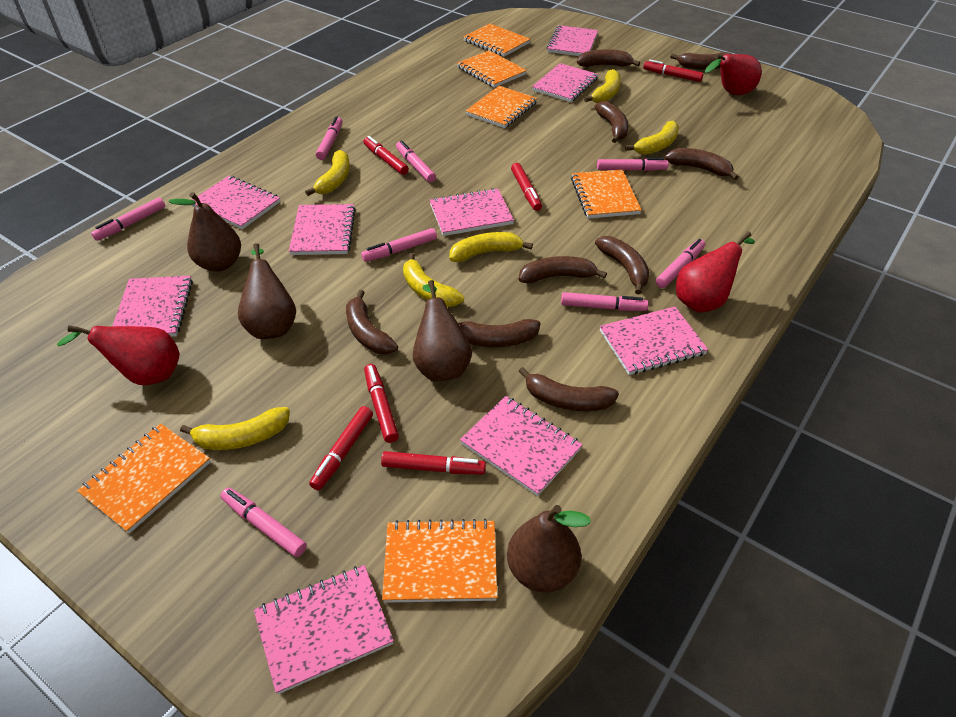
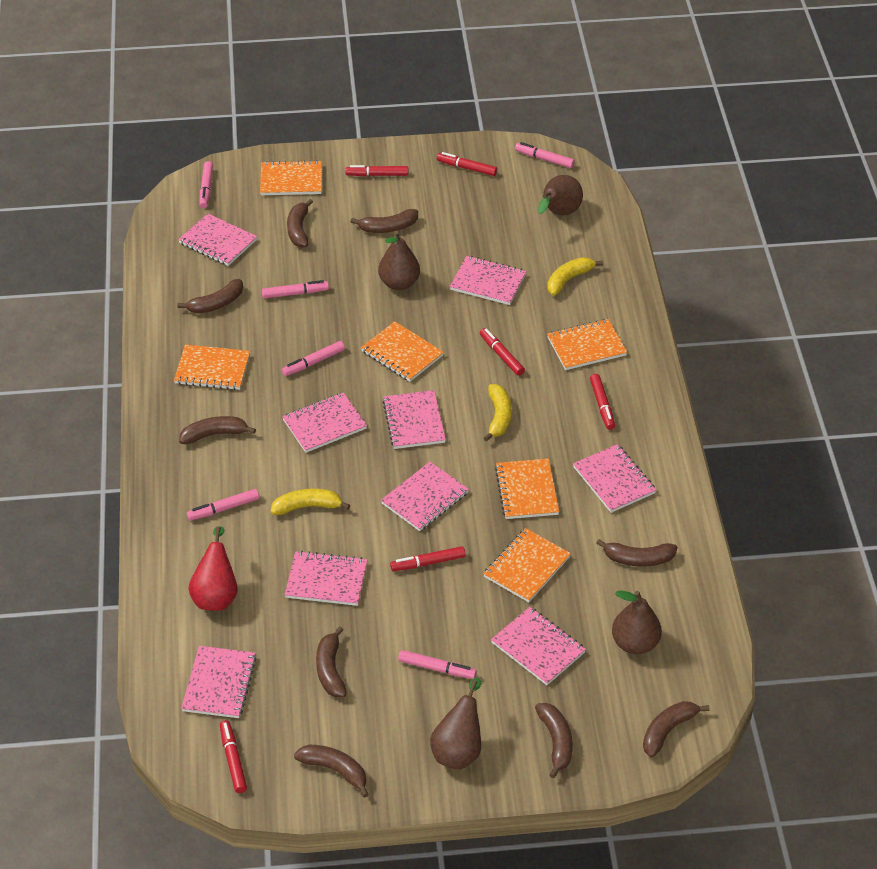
pink marker: [91,197,165,241] [221,488,307,557] [316,116,343,160] [361,228,437,262] [396,141,436,183] [561,292,648,311] [597,158,669,171] [656,239,705,288] = 8 -> [187,489,259,521] [200,161,213,208] [262,280,329,299] [282,341,345,376] [398,650,477,679] [515,142,575,168] = 6
red pear: [57,325,180,385] [676,231,755,313] [705,54,762,95] = 3 -> [189,526,238,611] = 1
yellow banana: [180,407,290,450] [305,150,350,196] [403,253,464,307] [450,232,533,262] [584,69,621,103] [625,121,679,155] = 6 -> [270,488,350,515] [484,384,512,442] [547,257,603,296] = 3

